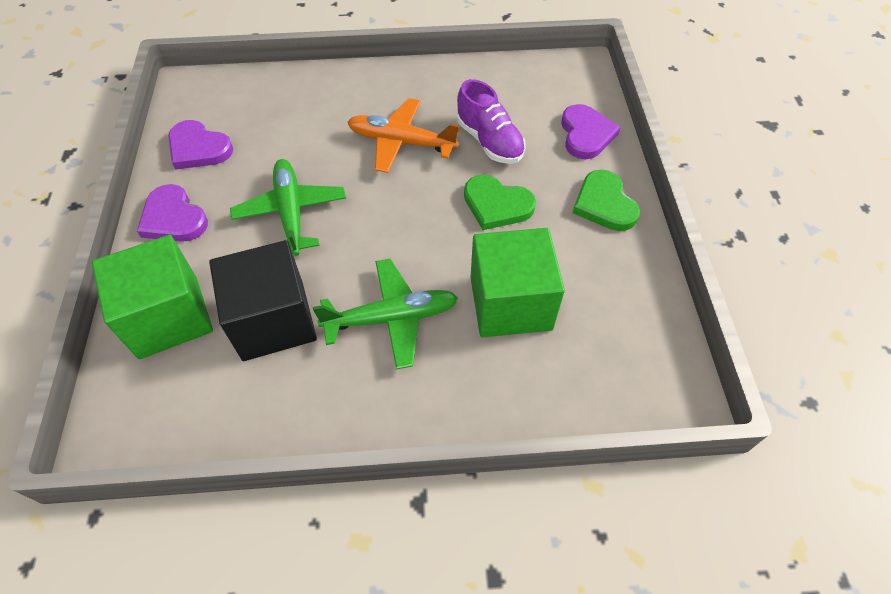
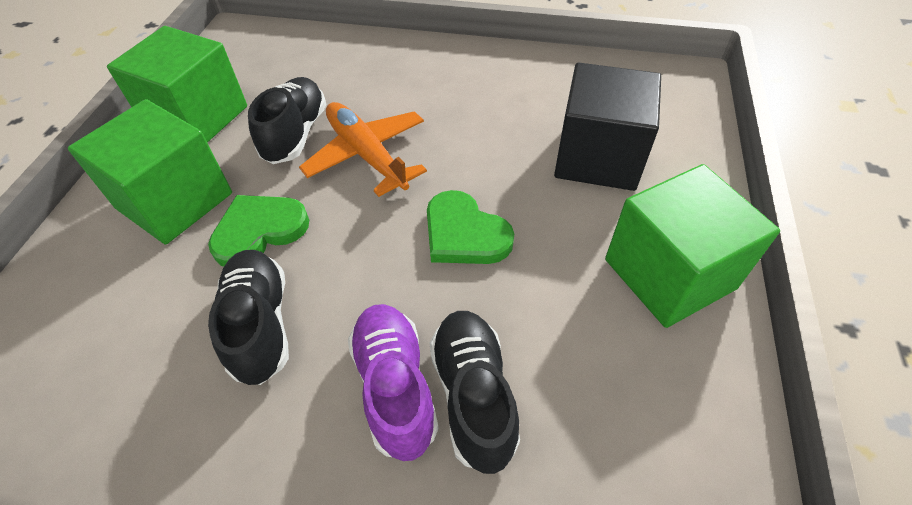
black shoe: none = 0 -> [208,250,289,385] [248,77,327,164] [430,311,520,474] = 3
green cube: [92,235,213,359] [470,228,565,337] = 2 -> [68,99,232,245] [107,26,247,143] [605,164,780,328] = 3
green plane: [230,159,346,256] [313,259,458,370] = 2 -> none = 0
purple heart: [137,184,208,242] [168,120,233,170] [561,104,621,159] = 3 -> none = 0

